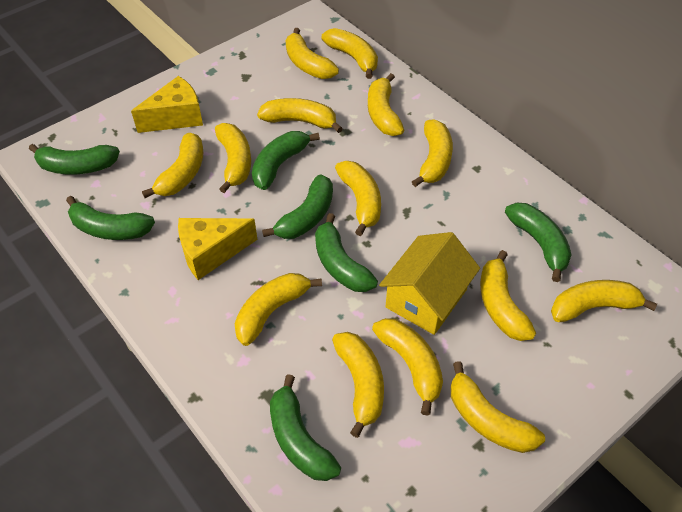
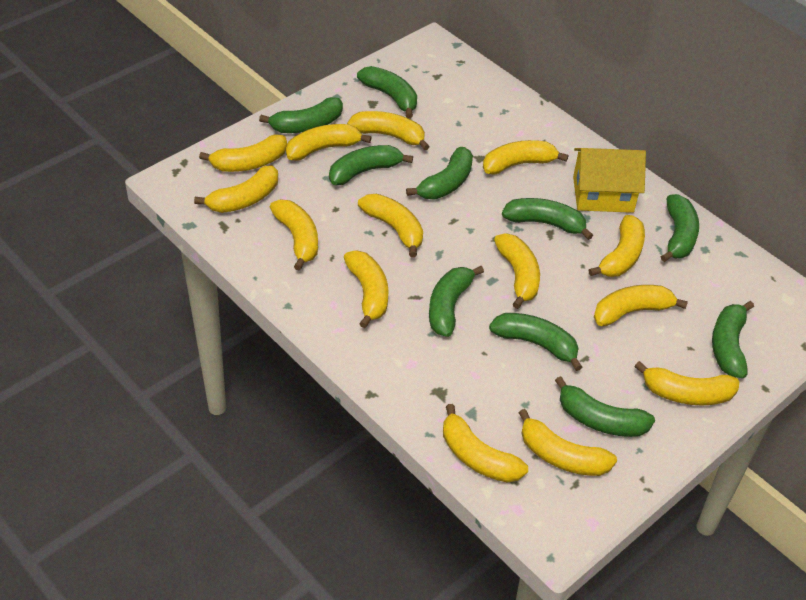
green banana: [29,144,120,175] [66,196,155,240] [252,131,320,190] [262,174,333,239] [270,374,341,481] [315,213,378,292] [505,203,571,282] = 7 -> [259,97,343,133] [329,145,413,185] [357,66,417,118] [406,147,473,200] [429,266,484,337] [489,313,582,371] [502,198,593,240] [555,376,655,437] [660,194,699,262] [712,301,754,378] = 10
yellow cheese: [131,76,203,133] [178,218,258,280] = 2 -> none = 0

